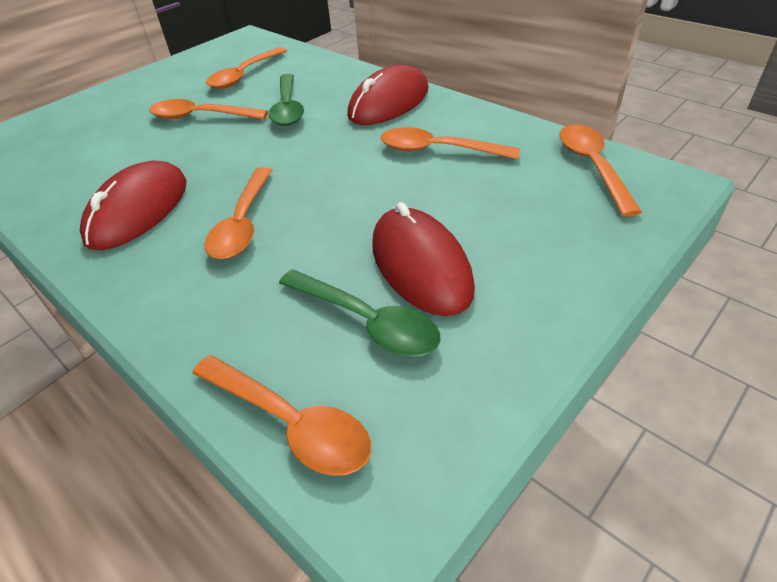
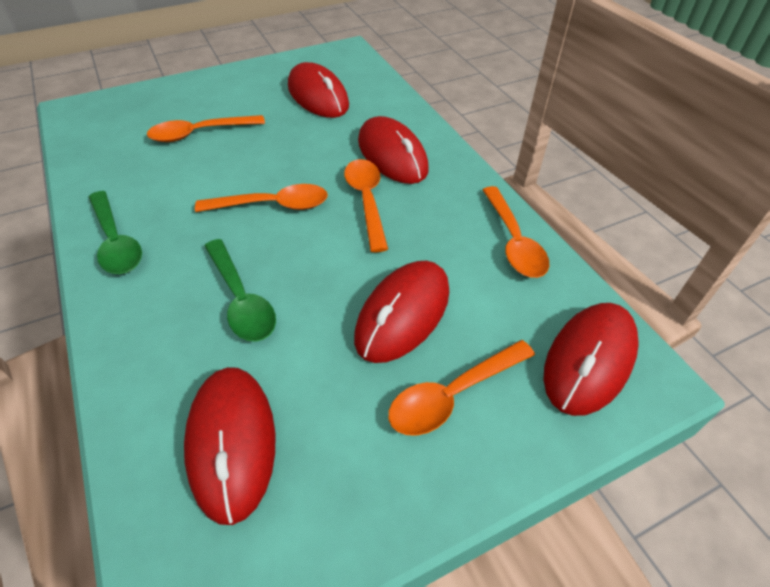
orange spoon: [149,99,268,119] [192,355,371,476] [205,167,272,259] [206,47,287,89] [381,127,520,160] [559,125,642,217] = 6 -> [147,115,265,142] [195,184,328,212] [344,159,388,252] [388,340,535,436] [482,186,549,278] = 5
red mouse: [80,161,186,250] [347,65,429,125] [372,202,475,316] = 3 -> [184,367,275,525] [288,62,349,118] [354,261,449,363] [358,116,429,184] [544,303,639,416] = 5

